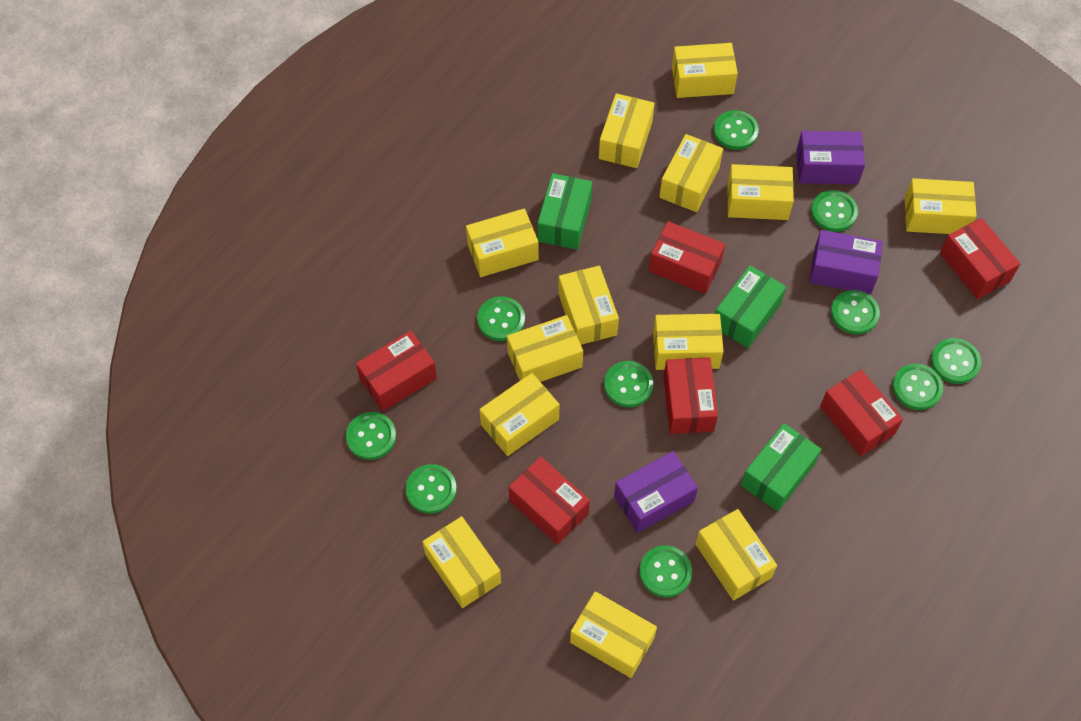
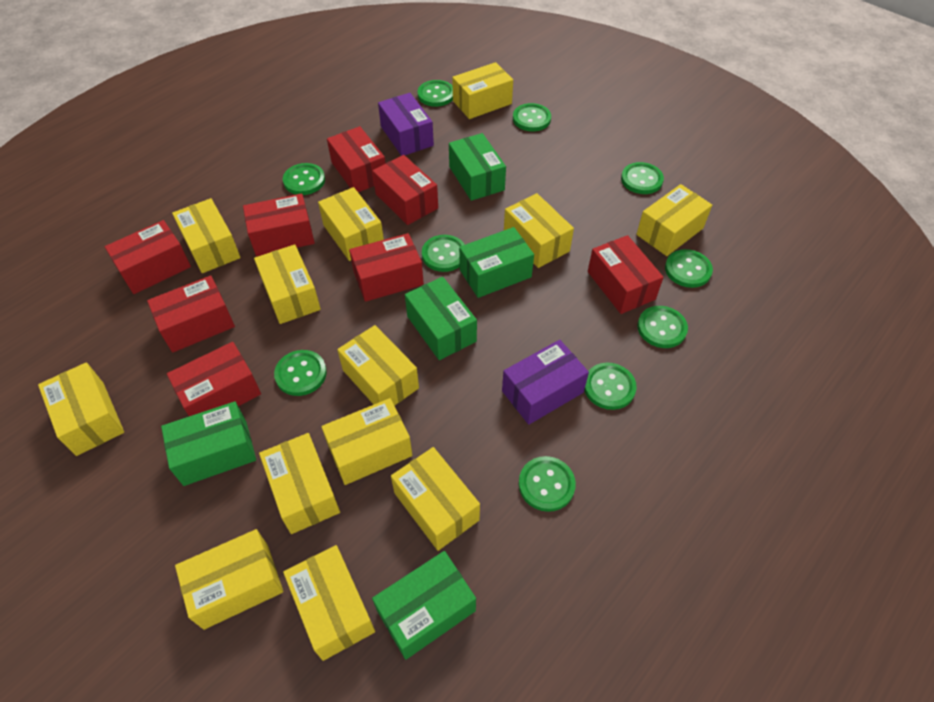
green box: [538,173,592,250] [715,265,786,348] [741,423,822,512] = 3 -> [161,401,256,486] [372,551,476,660] [405,277,477,360] [449,133,506,201] [459,227,534,298] = 5
purple box: [614,451,698,533] [796,131,865,184] [809,230,883,294] = 3 -> [378,93,434,156] [502,340,589,425] = 2
red box: [356,330,437,411] [509,456,590,545] [649,221,725,294] [663,357,718,434] [820,370,903,456] [940,218,1021,299] = 6 -> [105,220,191,294] [147,276,235,353] [167,342,261,416] [243,193,315,256] [327,126,386,192] [349,233,424,302] [372,155,438,225] [588,235,664,314] = 8

